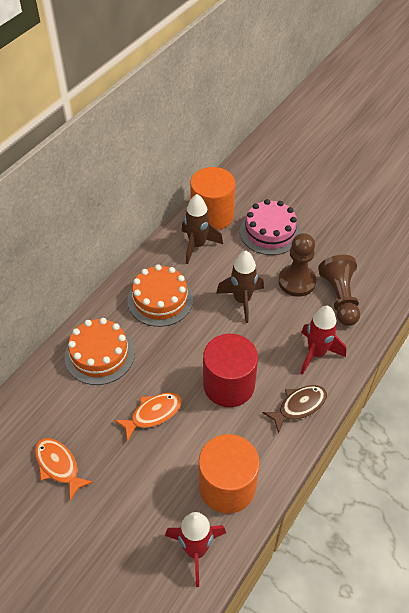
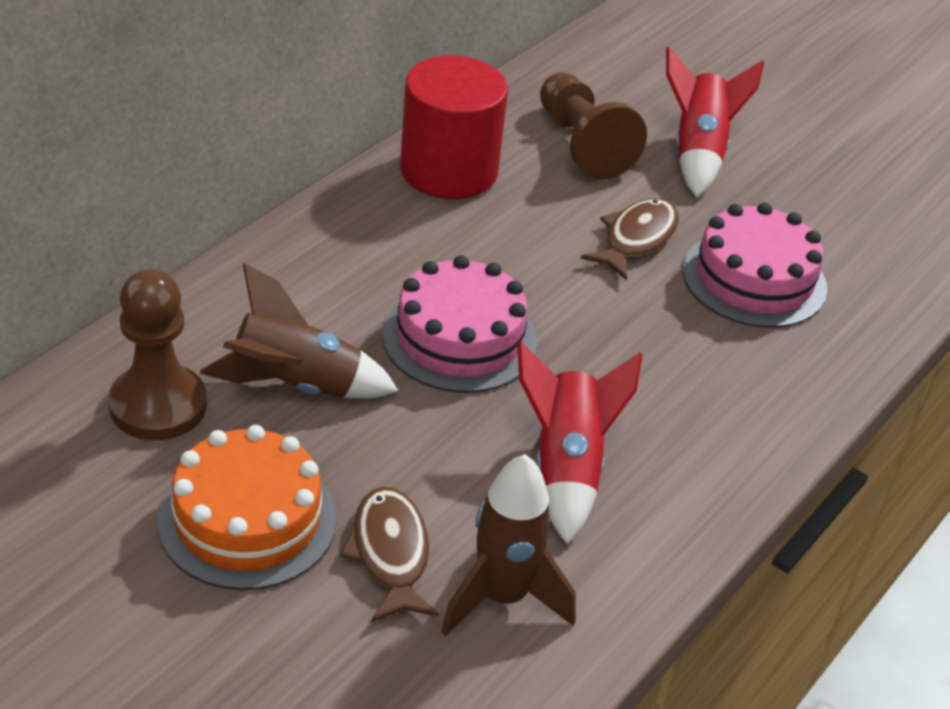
brown fish: [262,385,327,434] = 1 -> [340,487,439,622] [581,198,679,281] = 2
orange cake: [65,318,135,385] [127,264,193,327] = 2 -> [157,425,337,590] = 1
orange cylinder: [190,167,235,230] [199,434,260,514] = 2 -> none = 0
orange fish: [35,438,94,501] [114,393,182,442] = 2 -> none = 0
pink cake: [240,199,301,255] = 1 -> [382,255,537,393] [683,202,827,328] = 2

